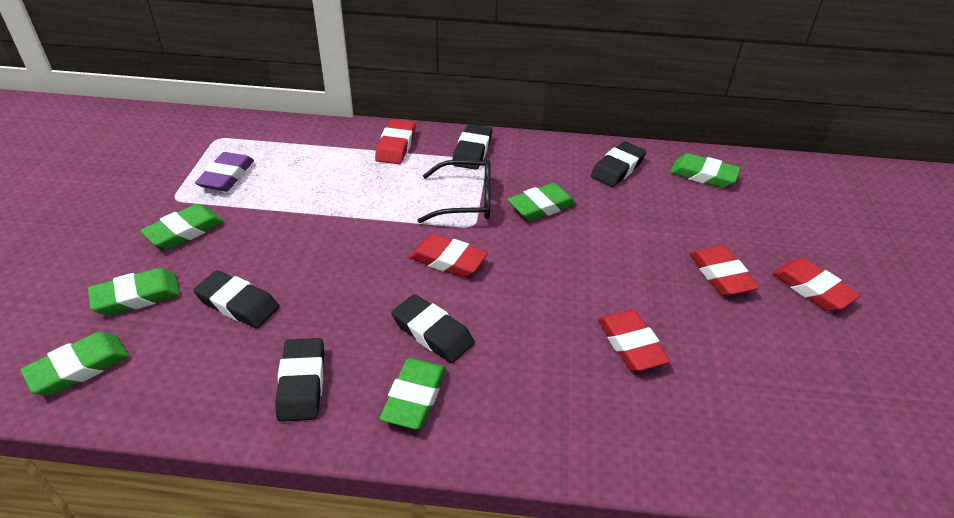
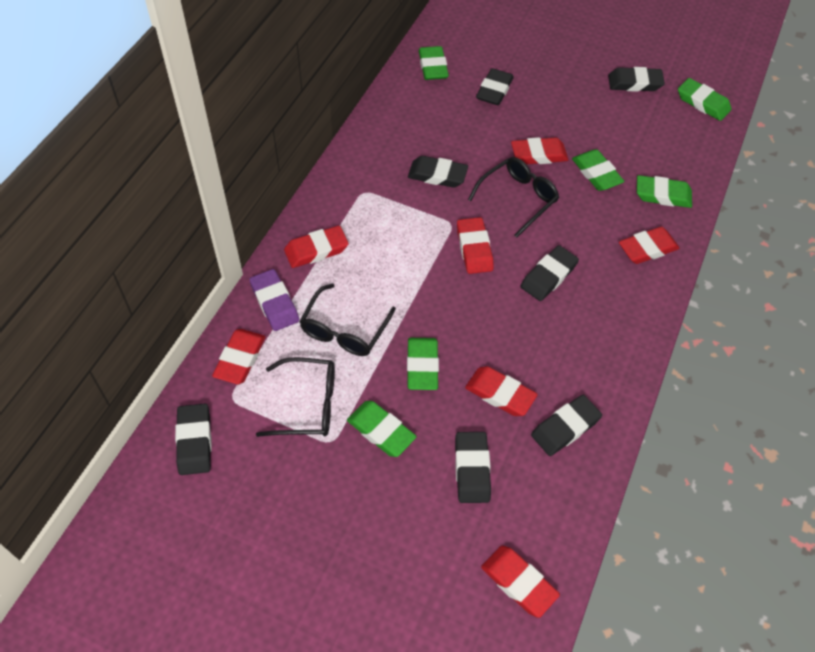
black eraser: [193,270,279,328] [275,338,324,422] [391,294,474,363] [452,124,492,170] [591,141,646,187] = 5 -> [175,404,212,475] [408,156,468,188] [455,432,491,503] [476,68,514,105] [520,245,579,301] [531,395,602,456] [608,67,665,92] = 7
black glasses: [417,159,491,223] = 1 -> [256,357,335,437] [299,283,396,356] [468,157,559,237] = 3
red eraser: [375,119,416,164] [410,234,488,278] [598,310,670,371] [690,245,759,296] [772,258,861,311] = 5 -> [212,329,265,384] [284,226,349,268] [457,217,494,274] [465,366,538,416] [481,546,560,618] [511,137,568,164] [619,227,680,264] = 7

